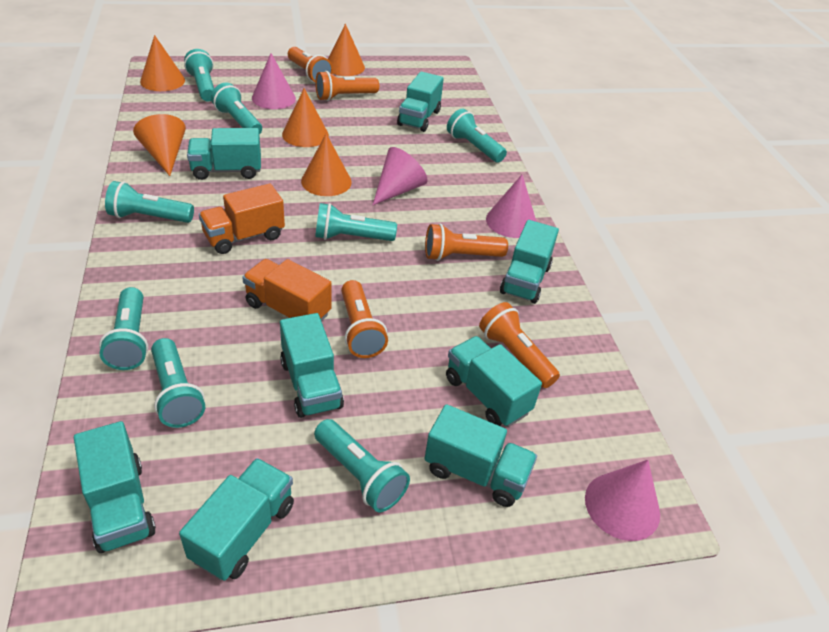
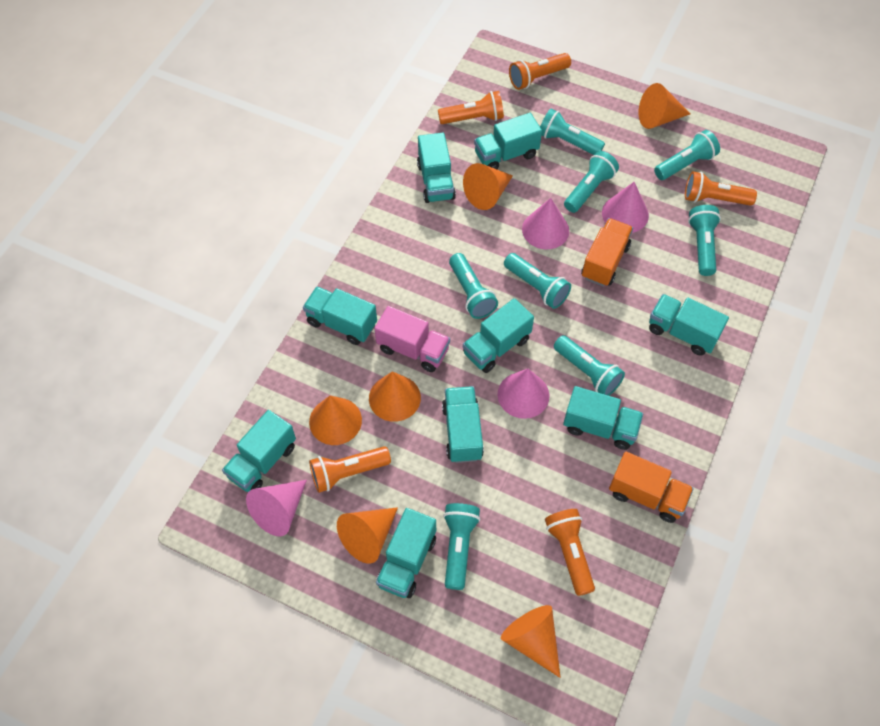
orange cone: [133,114,186,176] [140,35,185,91] [282,88,329,147] [301,134,352,196] [328,24,365,76] = 5 -> [309,396,362,445] [337,507,398,564] [369,371,421,422] [463,163,513,210] [501,605,561,678] [639,83,690,129] = 6
pink truck: none = 0 -> [374,306,450,372] = 1
turquoise truck: [74,421,156,553] [179,458,294,581] [187,128,261,180] [280,313,344,418] [397,71,444,132] [425,404,537,507] [446,336,542,427] [500,220,559,304] = 8 -> [222,410,296,492] [303,286,377,345] [376,508,436,598] [417,133,456,203] [442,386,484,463] [463,298,534,373] [474,113,542,169] [563,386,643,450] [649,294,729,356] = 9

